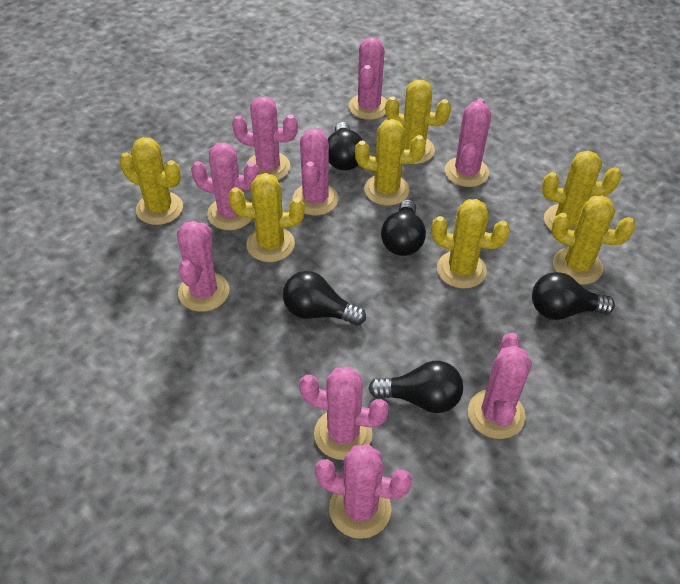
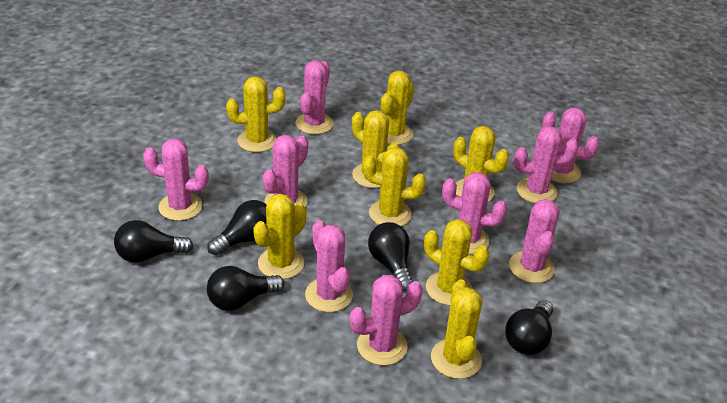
yellow cactus: [120,137,183,225] [228,173,305,262] [355,119,426,206] [385,80,451,164] [431,199,510,289] [542,151,621,231] [551,196,635,285] = 7 -> [226,76,285,152] [253,194,307,279] [352,110,400,188] [362,147,426,226] [381,71,414,145] [424,219,489,305] [431,279,483,379] [453,126,509,202] = 8

